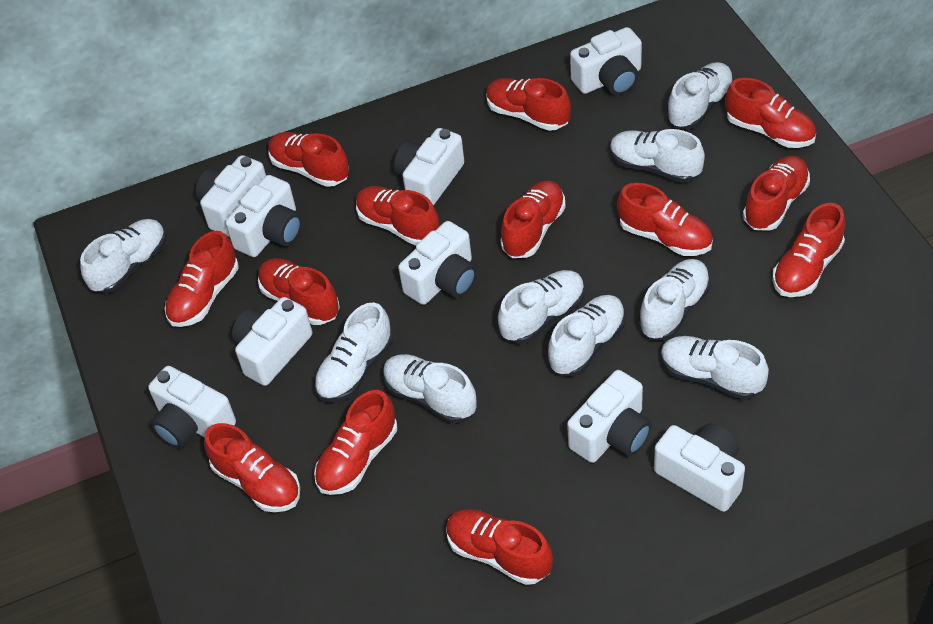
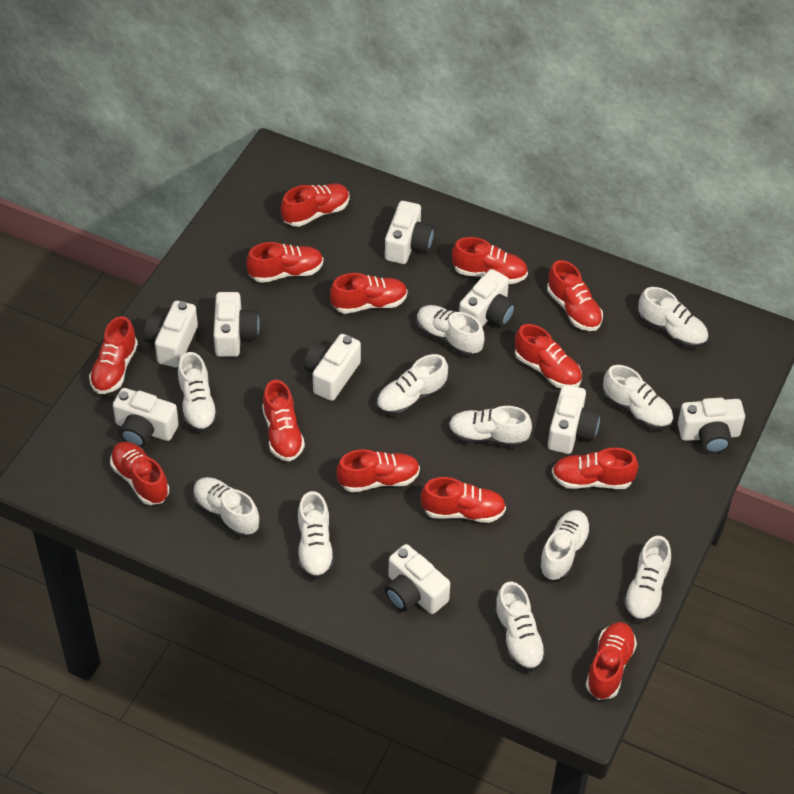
white shoe: [80,219,166,293] [314,302,393,402] [383,354,476,423] [498,270,585,344] [548,295,626,376] [610,129,705,183] [638,259,710,340] [661,336,769,400] [667,62,734,129] = 9 -> [178,352,218,433] [193,477,260,537] [298,491,335,579] [376,354,448,416] [417,305,484,357] [448,406,532,448] [494,582,547,672] [538,510,591,581] [603,365,673,430] [623,536,671,622] [638,287,708,348] = 11

